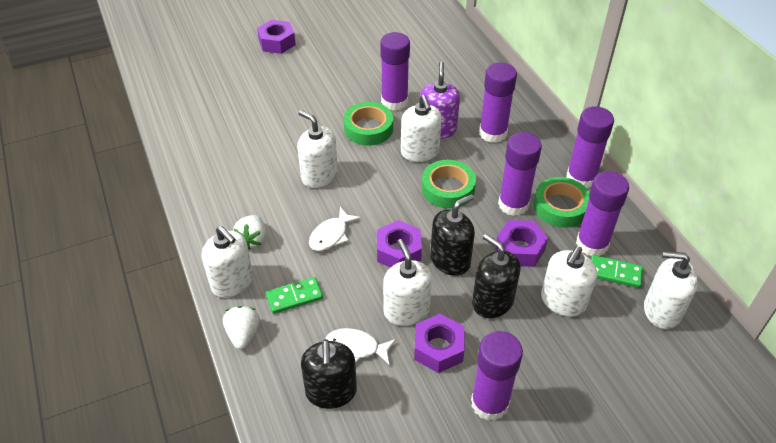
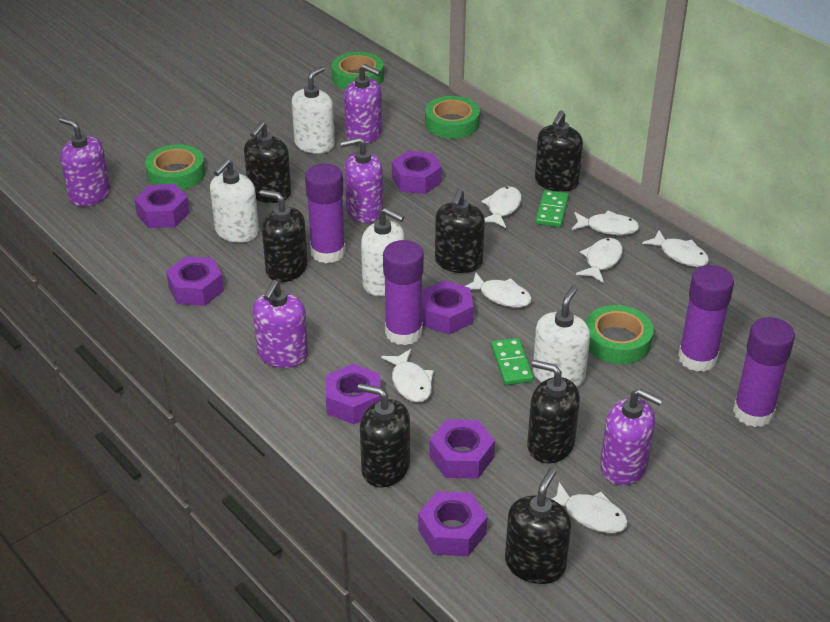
black soap dispenser: [301,339,357,409] [430,194,475,276] [472,234,521,318] = 3 -> [244,121,291,203] [259,190,308,282] [358,383,410,487] [435,189,485,273] [505,468,571,584] [527,360,580,463] [535,110,583,192] = 7
green tape: [343,102,393,145] [422,160,476,209] [534,177,590,228] = 3 -> [145,144,205,190] [332,52,384,90] [425,96,480,139] [586,305,654,364] = 4
purple glue stick: [380,32,410,111] [471,331,523,421] [479,63,517,143] [498,132,542,216] [566,106,614,189] [576,171,629,256] = 6 -> [305,164,346,263] [383,240,424,345] [678,265,734,372] [733,317,795,427] = 4
purple nut: [257,20,296,54] [377,220,422,268] [414,314,465,373] [495,220,548,267] = 4 -> [134,184,190,228] [166,257,224,306] [326,364,381,424] [392,151,442,194] [418,491,487,556] [422,280,473,334] [429,419,495,478] = 7
purple soap dispenser: [420,61,460,139] = 1 -> [59,117,111,206] [253,280,308,368] [340,137,384,223] [344,64,382,145] [600,389,663,486] = 5
white fish: [309,207,361,251] [325,328,396,364] = 2 -> [381,349,434,402] [465,273,532,308] [481,186,522,228] [552,482,628,533] [572,211,639,235] [576,238,623,283] [642,230,709,267] = 7
white soap dispenser: [202,226,253,298] [297,110,338,188] [383,239,432,326] [401,95,442,162] [541,246,597,317] [644,251,698,329] = 6 -> [210,159,259,243] [292,66,335,154] [361,208,405,296] [533,286,590,387] = 4
white strawberry: [223,306,260,349] [233,215,266,250] = 2 -> none = 0

